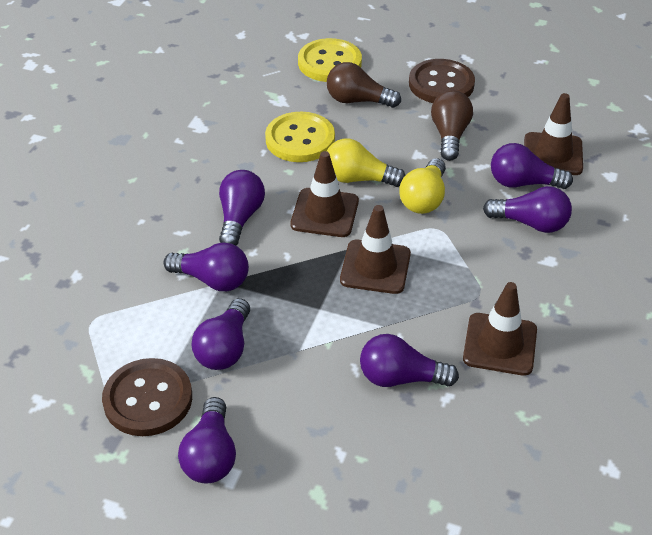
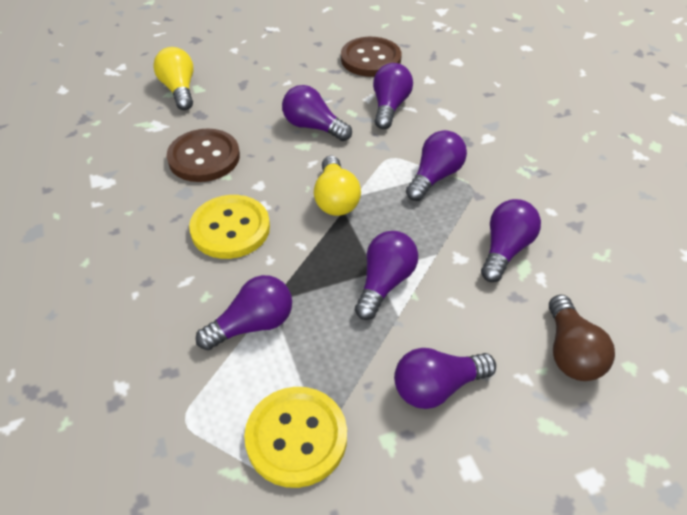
brown light bulb: [327,62,401,108] [431,90,473,161] = 2 -> [549,295,615,381] = 1
brown traffic cone: [290,151,359,237] [340,205,411,294] [463,282,537,376] [524,93,583,175] = 4 -> none = 0

